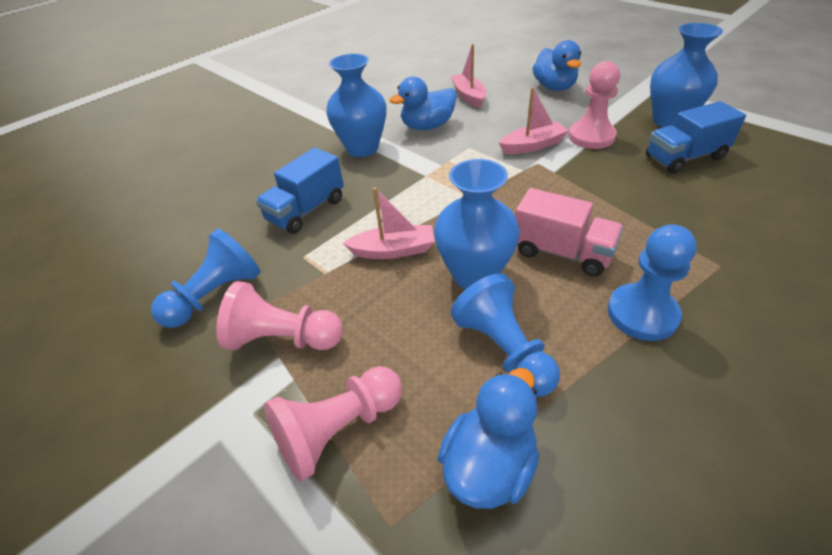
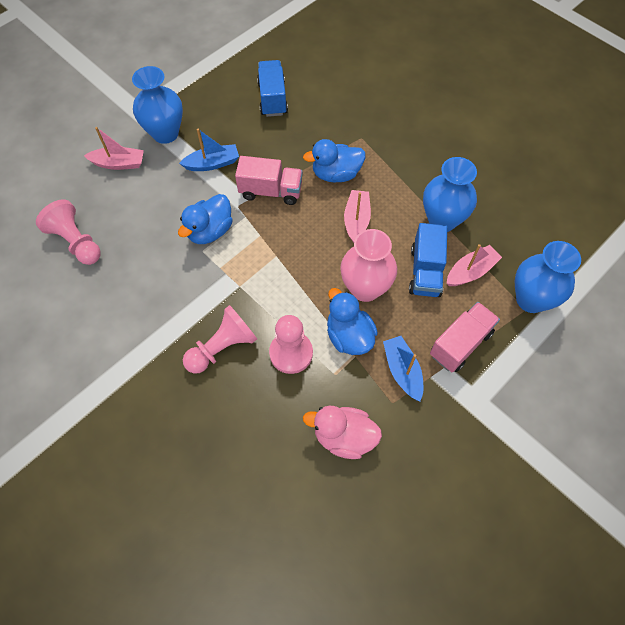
blue boat: none = 0 -> [179,129,239,171] [383,336,423,402] = 2
blue pawn: [151,229,261,328] [451,273,560,397] [607,224,697,341] = 3 -> none = 0
pink duck: none = 0 -> [303,406,382,459] = 1
pink truck: [515,188,624,277] = 1 -> [235,156,303,205] [430,302,500,372] = 2
pink vase: none = 0 -> [340,229,397,302] = 1

